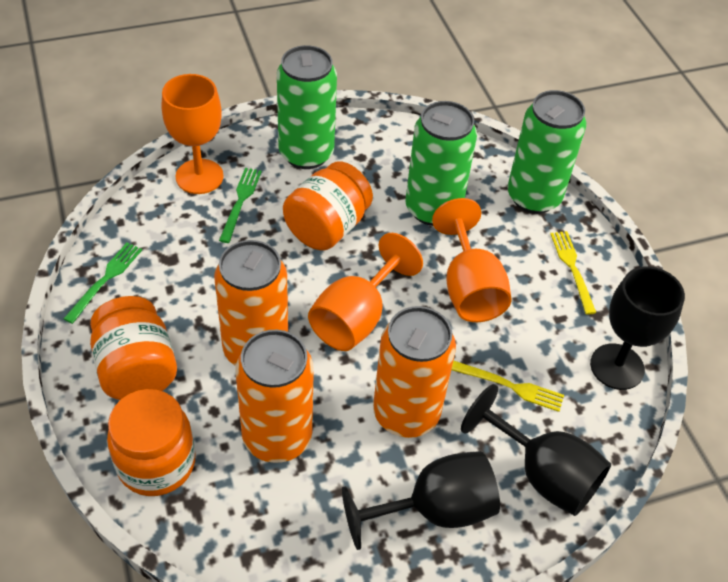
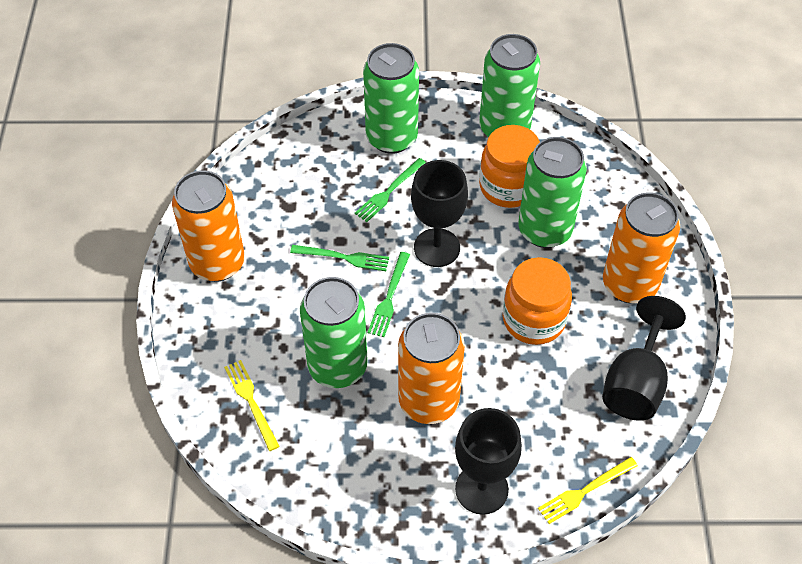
green can: [277,45,337,169] [405,101,477,226] [508,90,586,214] = 3 -> [300,277,368,388] [363,43,419,154] [479,34,540,138] [518,137,587,248] = 4
green fork: [63,243,142,324] [219,168,262,243] = 2 -> [290,245,389,271] [355,158,426,222] [368,252,410,337] = 3
orange goblet: [162,74,224,194] [308,233,423,351] [432,198,512,322] = 3 -> none = 0
orange jar: [90,296,177,400] [107,389,196,496] [283,161,373,251] = 3 -> [479,125,540,208] [503,257,572,345] = 2

